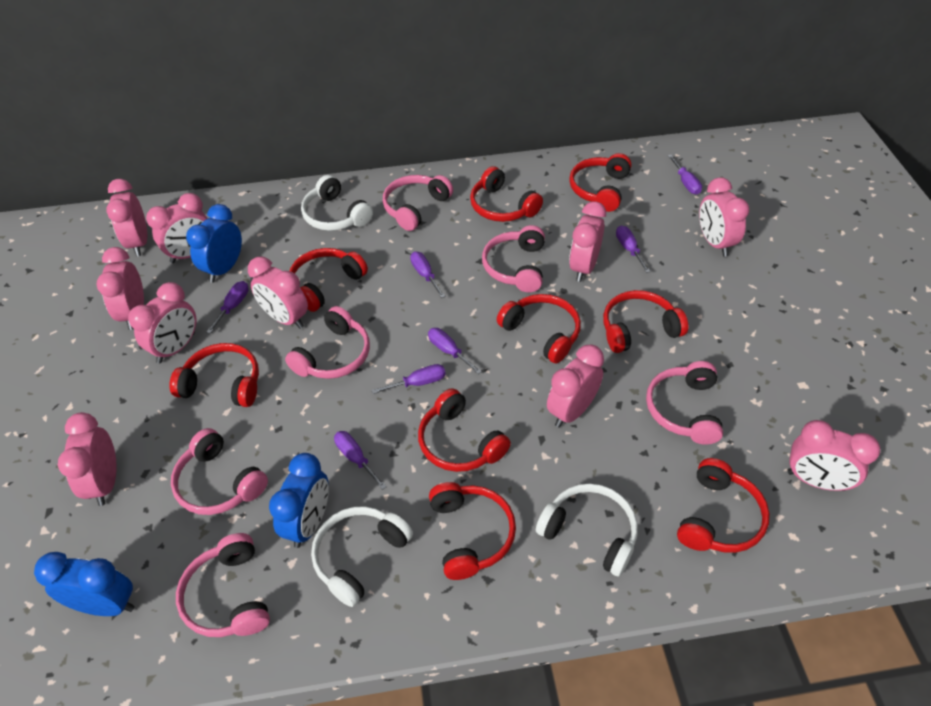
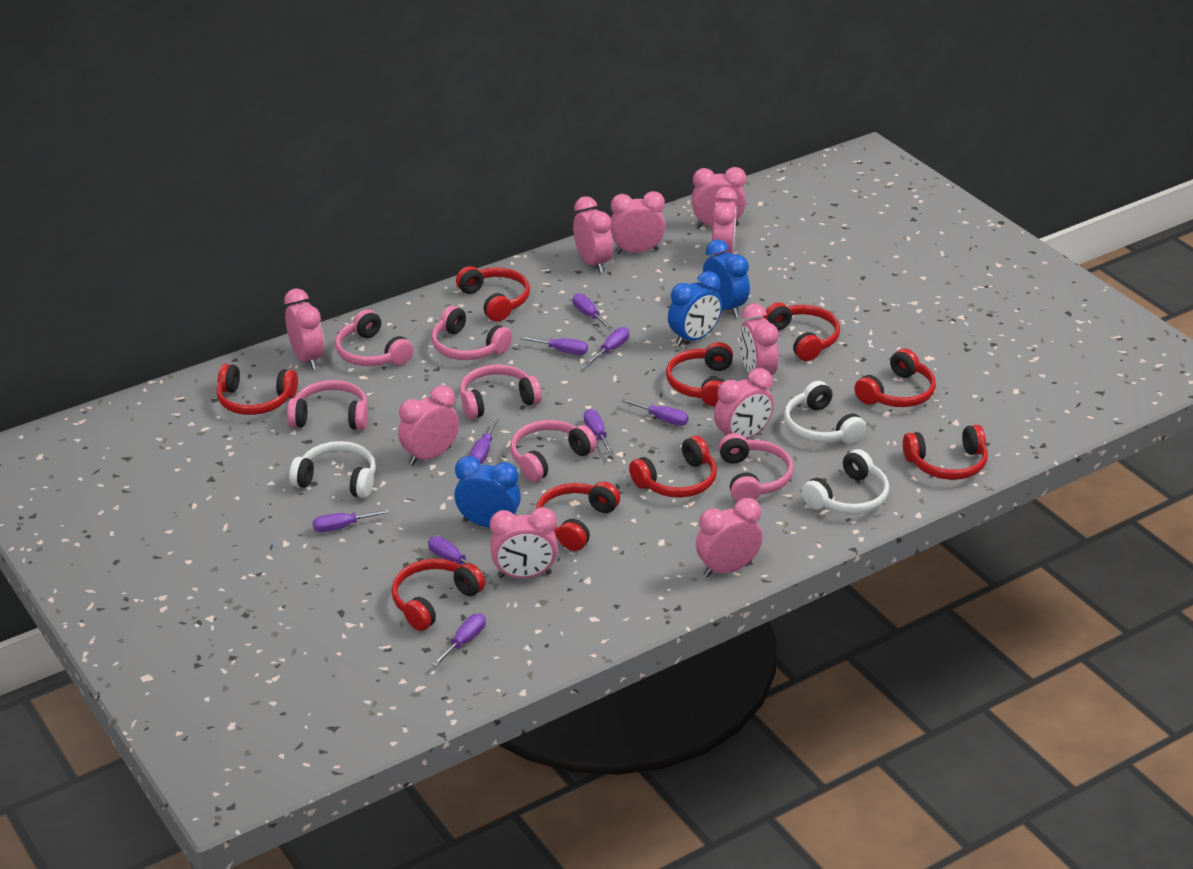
purple screwdriver: [206,281,249,334] [334,431,387,490] [372,364,446,394] [410,251,446,298] [428,328,482,374] [616,226,651,273] [668,155,702,194] = 7 -> [313,509,390,532] [428,536,489,577] [432,613,486,667] [470,418,499,464] [520,336,588,355] [573,293,613,331] [584,409,615,456] [585,327,629,365] [621,398,689,426] = 9

